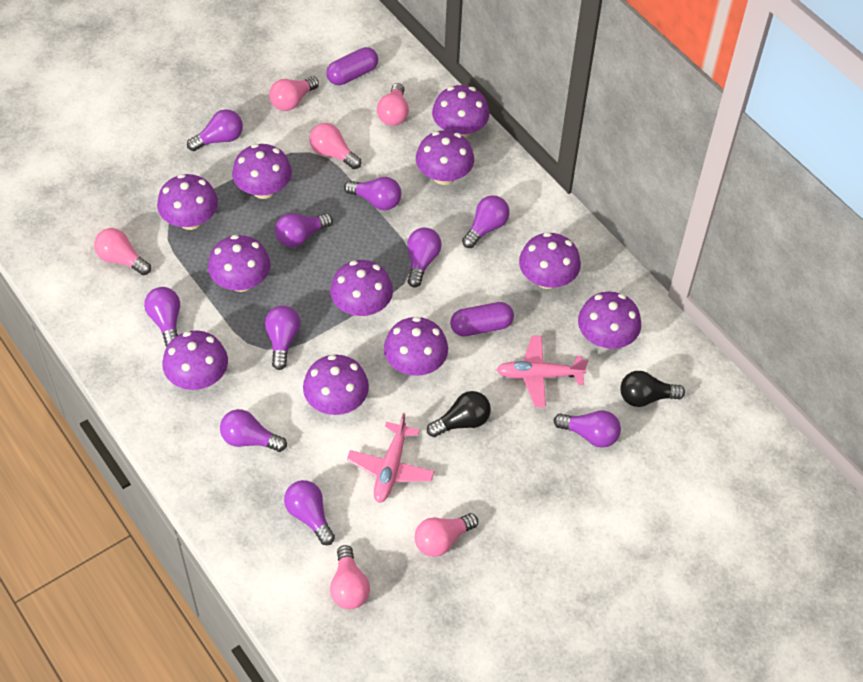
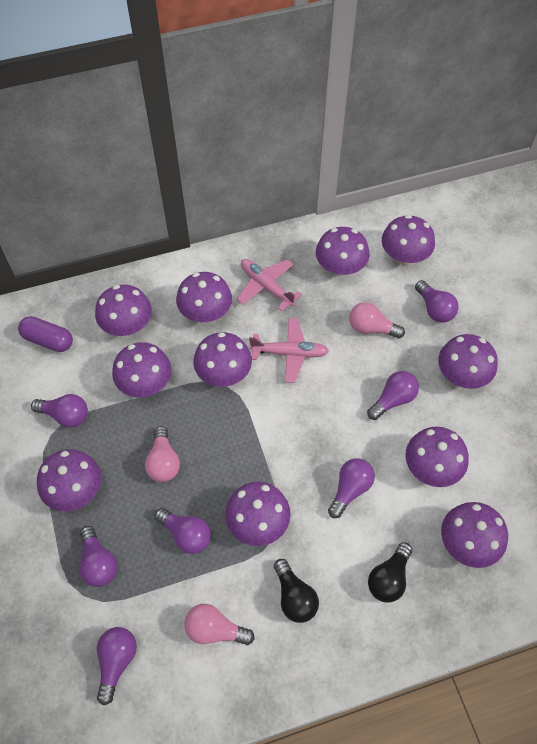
pink light bulb: [94,228,151,275] [269,76,319,111] [309,123,361,169] [330,545,370,609] [377,83,409,126] [415,513,478,557] = 6 -> [145,426,180,482] [184,604,255,645] [349,302,405,339] = 3
purple capsule: [326,47,378,85] [450,302,514,336] = 2 -> [18,316,73,352] = 1
purple light bulb: [144,287,180,347] [187,109,243,151] [220,409,287,452] [265,306,300,370] [275,213,333,247] [284,480,335,545] [344,177,401,210] [407,227,442,287] [462,195,510,248] [554,410,621,448] = 10 -> [31,394,88,428] [79,526,118,587] [97,627,137,705] [155,508,211,554] [328,458,375,518] [367,371,419,420] [415,280,459,323] = 7

